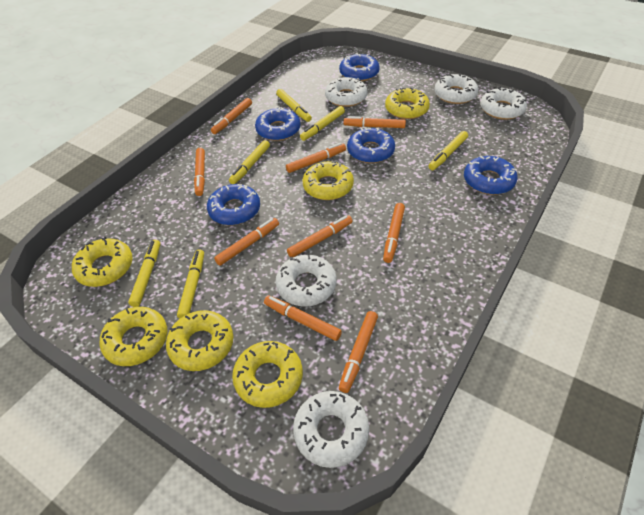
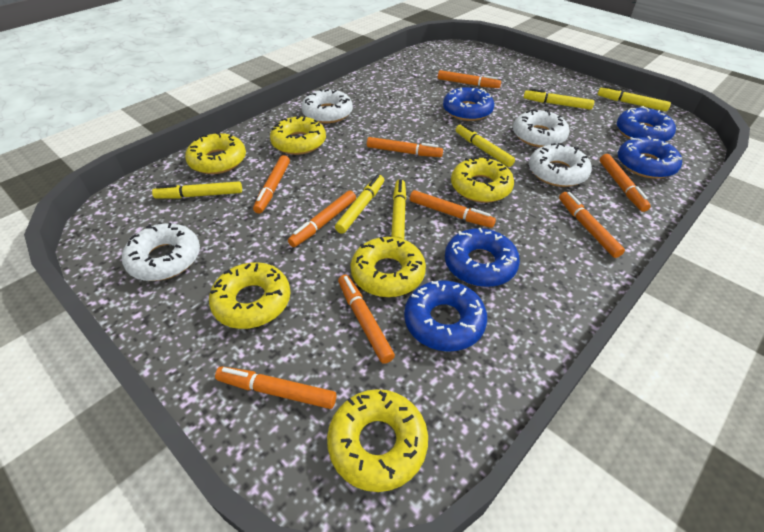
white donut: [275,255,336,306] [293,391,369,468] [325,77,367,107] [434,74,478,104] [481,88,527,120] = 5 -> [122,223,200,281] [301,89,353,123] [513,109,570,147] [529,143,592,187] = 4

